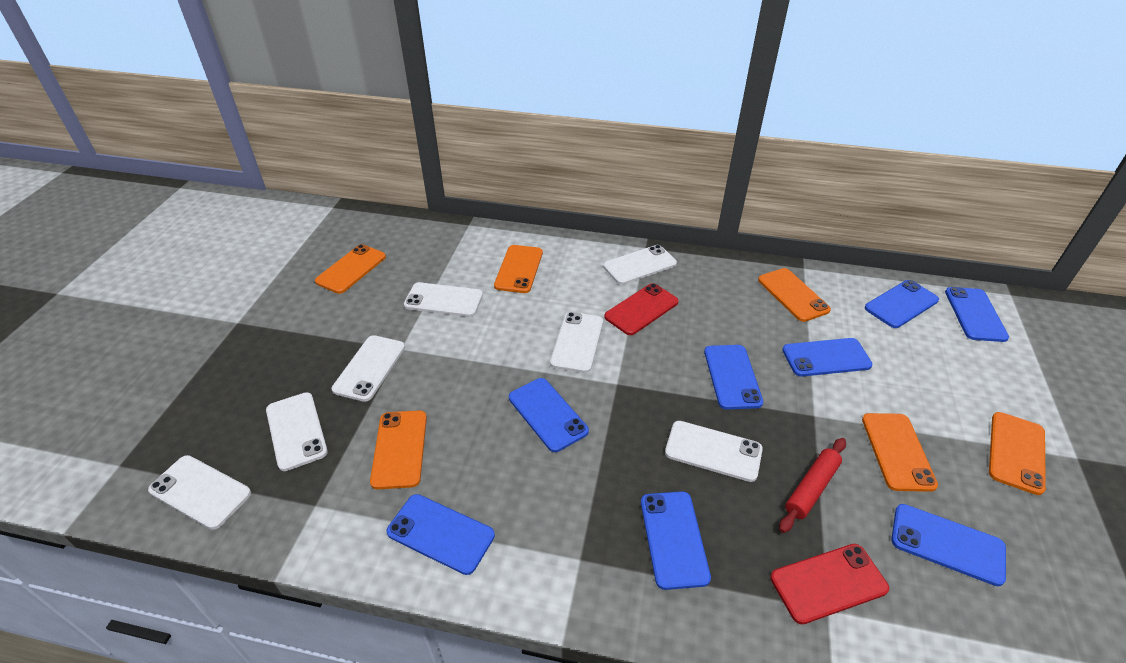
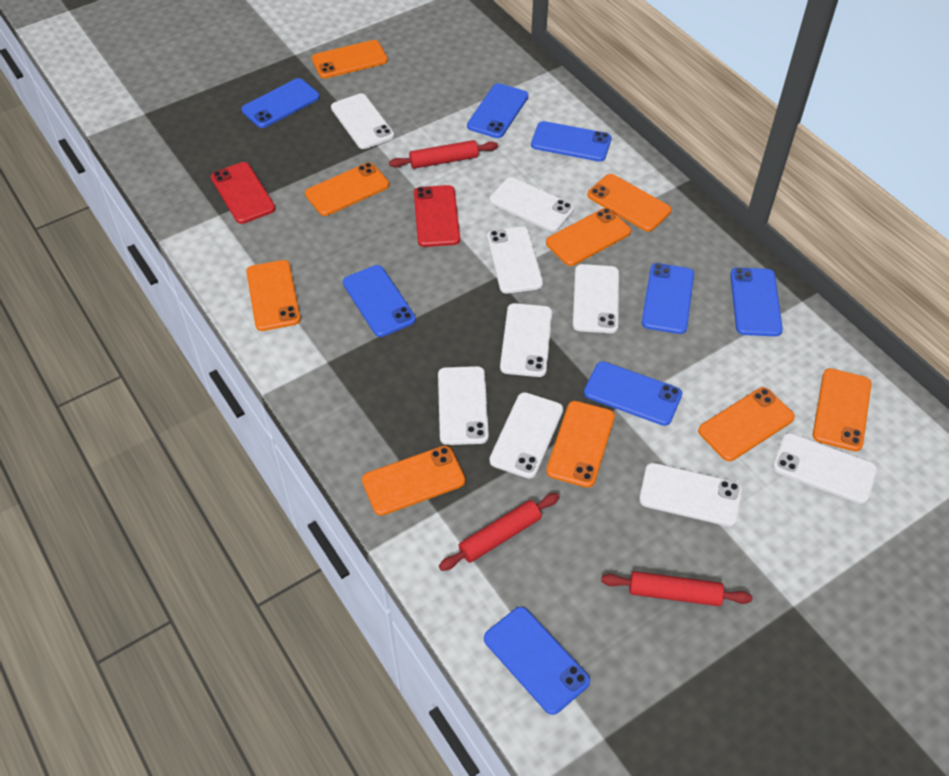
orange phone: [315,244,386,294] [370,410,427,489] [494,245,543,293] [758,268,831,322] [862,413,938,492] [989,412,1046,495] = 6 -> [246,260,301,331] [305,162,389,216] [312,40,388,79] [362,446,465,516] [546,208,631,266] [546,401,615,488] [587,174,671,232] [698,387,795,461] [813,368,871,451] = 9
red rolling pin: [779,438,846,533] = 1 -> [389,140,498,169] [439,493,559,571] [601,571,752,606] = 3
white phone: [148,455,251,530] [266,392,328,471] [332,335,405,402] [404,282,483,317] [550,312,603,373] [603,245,677,285] [665,421,763,482] = 7 -> [331,93,394,149] [438,366,489,445] [487,227,543,294] [489,392,563,479] [490,177,574,232] [500,303,552,377] [573,264,619,333] [639,463,742,527] [773,433,877,504] = 9

